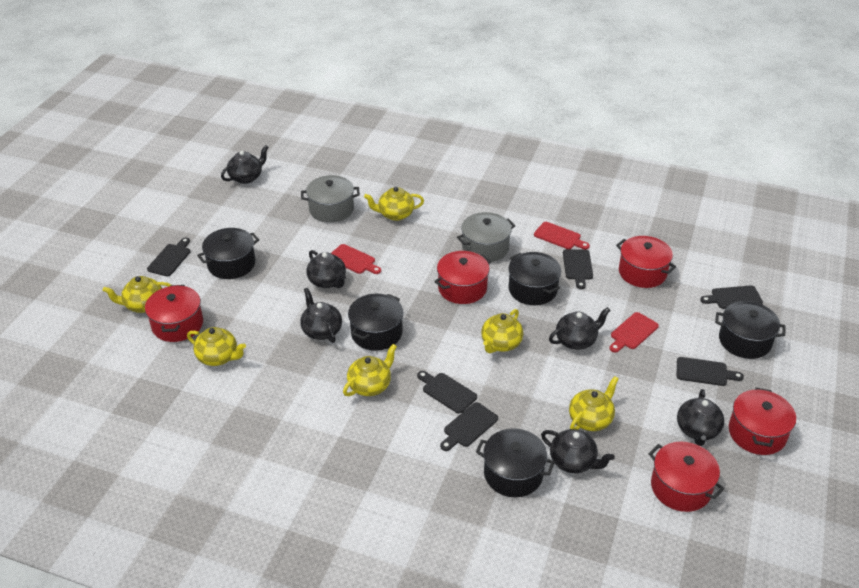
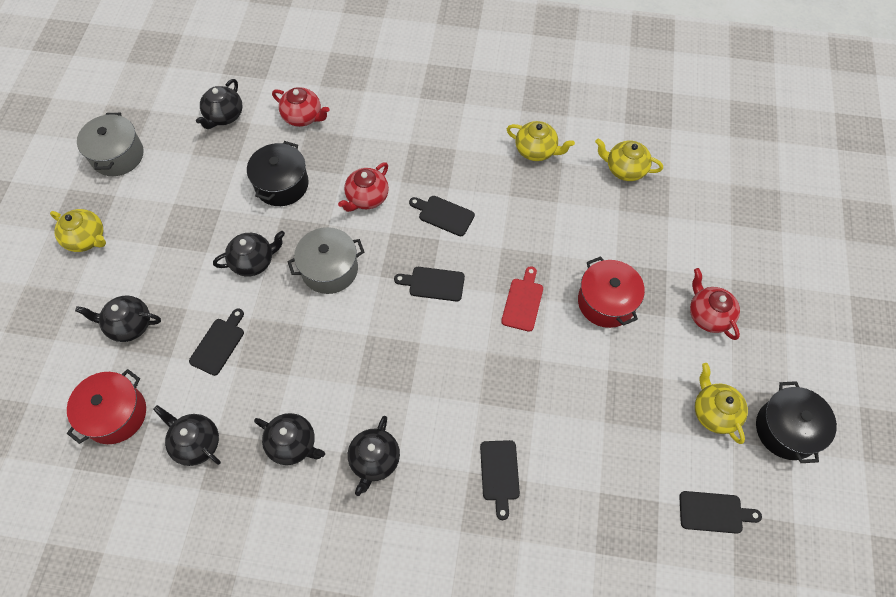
black cutting board: [147,237,190,277] [417,371,477,414] [440,402,498,451] [563,249,593,289] [677,357,744,386] [700,285,763,309] = 6 -> [189,308,244,376] [394,267,465,302] [409,196,475,236] [480,440,520,520] [679,491,762,534] = 5
black pot: [197,228,259,279] [348,294,403,351] [476,428,555,497] [508,252,561,305] [715,301,786,359] = 5 -> [247,141,309,206] [756,381,837,463] = 2
red cutting board: [331,244,381,274] [534,222,590,249] [610,312,659,353] = 3 -> [501,266,543,332] = 1
red pot: [145,285,203,342] [434,251,491,304] [616,236,676,288] [649,442,724,512] [729,388,796,455] = 5 -> [67,369,146,444] [578,256,645,328] = 2
red teapot: none = 0 -> [272,87,329,127] [338,162,389,212] [690,268,740,340] = 3
yellow teapot: [103,276,171,313] [187,327,246,366] [343,344,397,396] [364,187,424,221] [481,309,523,353] [569,376,619,431] = 6 -> [50,209,106,252] [507,121,575,161] [595,138,663,181] [695,363,748,444] = 4

